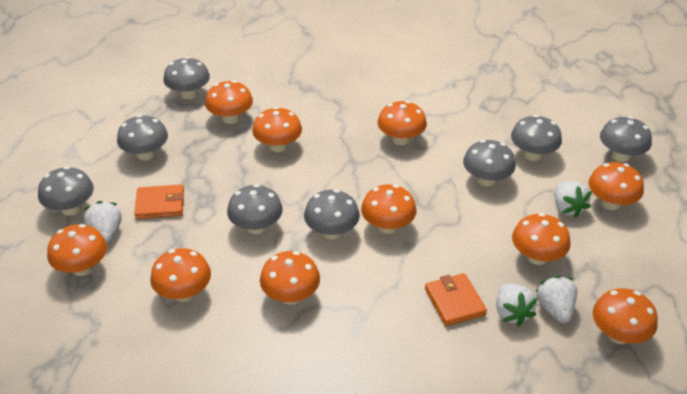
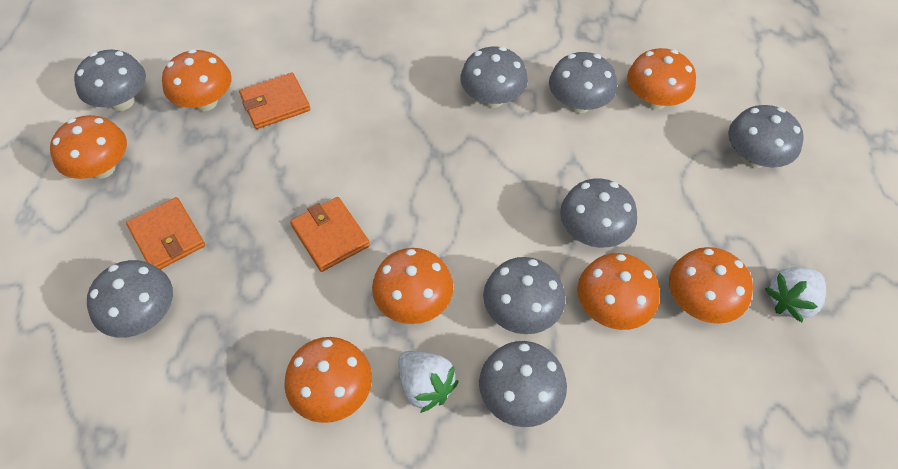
orange mushroom: [47,224,107,276] [150,248,211,302] [205,80,253,124] [252,107,302,152] [260,251,320,305] [361,184,417,234] [378,101,427,145] [512,213,570,265] [589,162,644,210] [593,288,658,344] = 10 -> [50,115,127,179] [162,49,232,111] [284,337,372,423] [372,248,454,324] [577,253,660,330] [627,48,696,110] [669,247,753,324] = 7
orange wallet: [134,184,184,219] [425,273,487,326] = 2 -> [126,197,205,270] [239,73,310,129] [290,197,370,272] = 3
white strawberry: [84,201,122,243] [496,283,537,326] [535,276,577,323] [555,181,592,218] = 4 -> [398,351,459,413] [765,267,826,322] = 2

